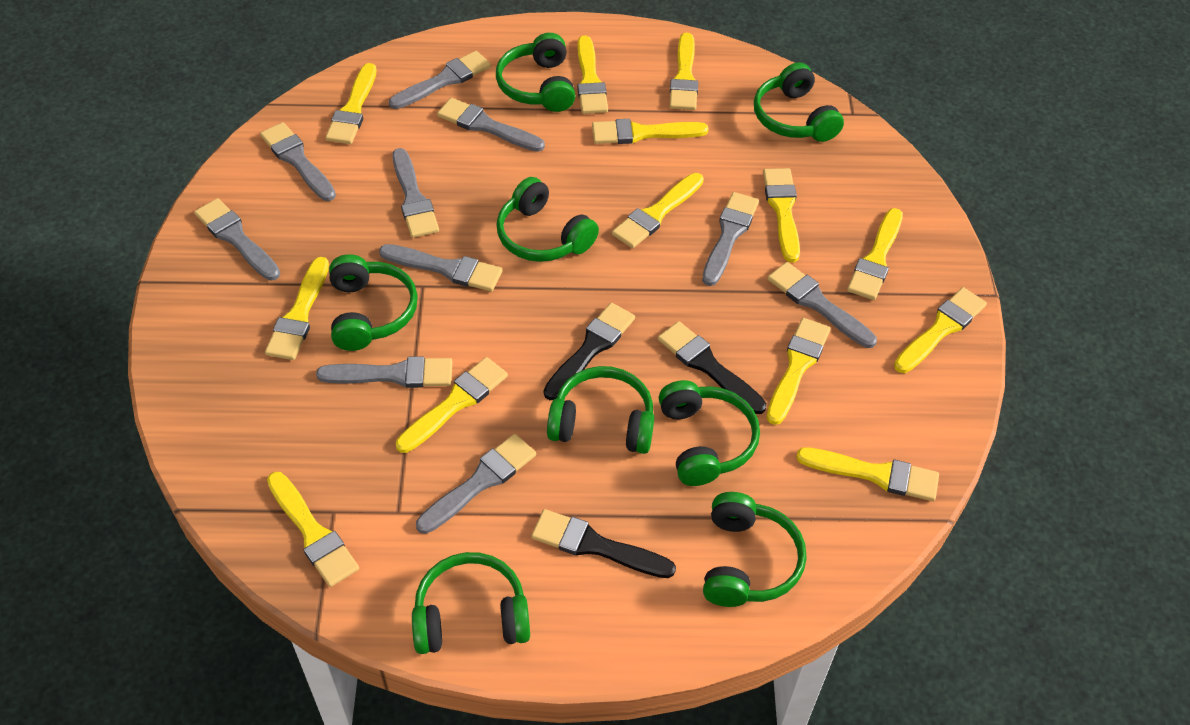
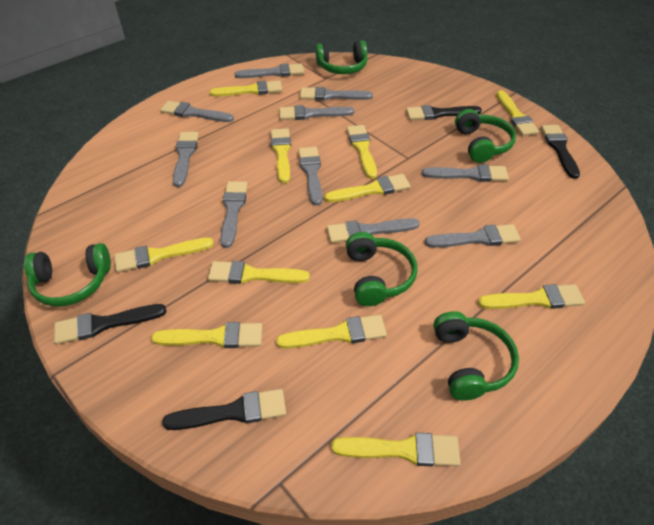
black brush: [531,509,676,578] [544,303,635,400] [658,321,766,414] = 3 -> [54,304,166,344] [162,389,286,430] [406,105,482,120] [541,125,580,179] = 4
green headphones: [329,254,418,351] [412,552,530,654] [496,33,575,112] [496,177,599,262] [547,366,654,454] [659,380,760,486] [703,492,806,607] [754,62,844,142] = 8 -> [24,243,111,307] [315,40,367,74] [346,232,418,306] [433,311,519,401] [455,109,516,163] = 5
yellow brush: [265,257,329,360] [267,472,359,587] [325,63,376,144] [396,357,508,453] [577,36,608,114] [592,119,708,144] [612,173,704,248] [669,33,698,110] [763,168,800,263] [767,318,830,425] [796,447,939,501] [847,208,903,300] [894,287,987,373] = 13 -> [114,237,214,272] [151,322,262,348] [208,261,310,284] [210,81,282,97] [271,128,291,183] [276,315,387,348] [324,174,411,202] [331,433,461,466] [347,125,377,179] [478,284,585,309] [496,90,539,136] = 11

